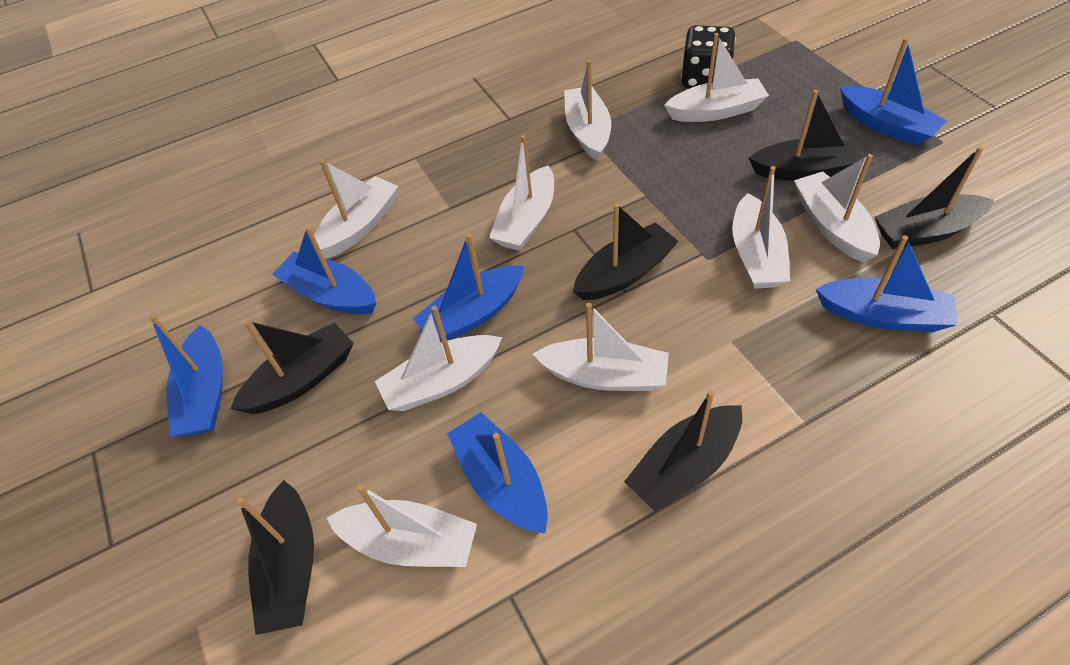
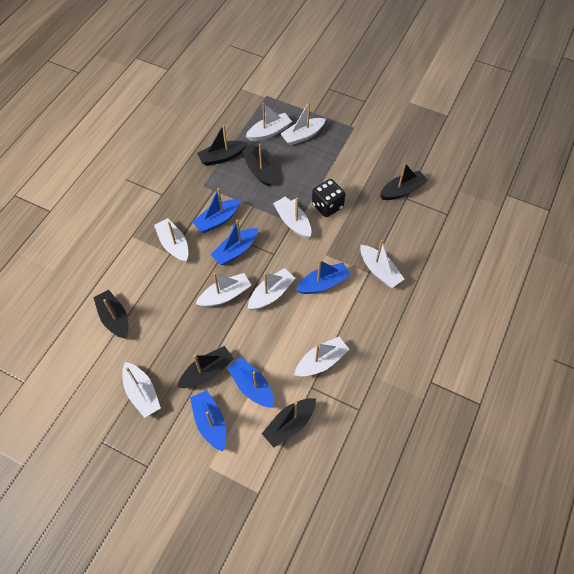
blue boat: [149,315,223,437] [272,227,376,315] [413,234,524,343] [447,412,548,533] [815,235,957,332] [840,38,947,146] = 6 -> [190,390,226,451] [192,188,241,233] [210,219,258,265] [227,357,274,408] [296,260,351,294] = 5

